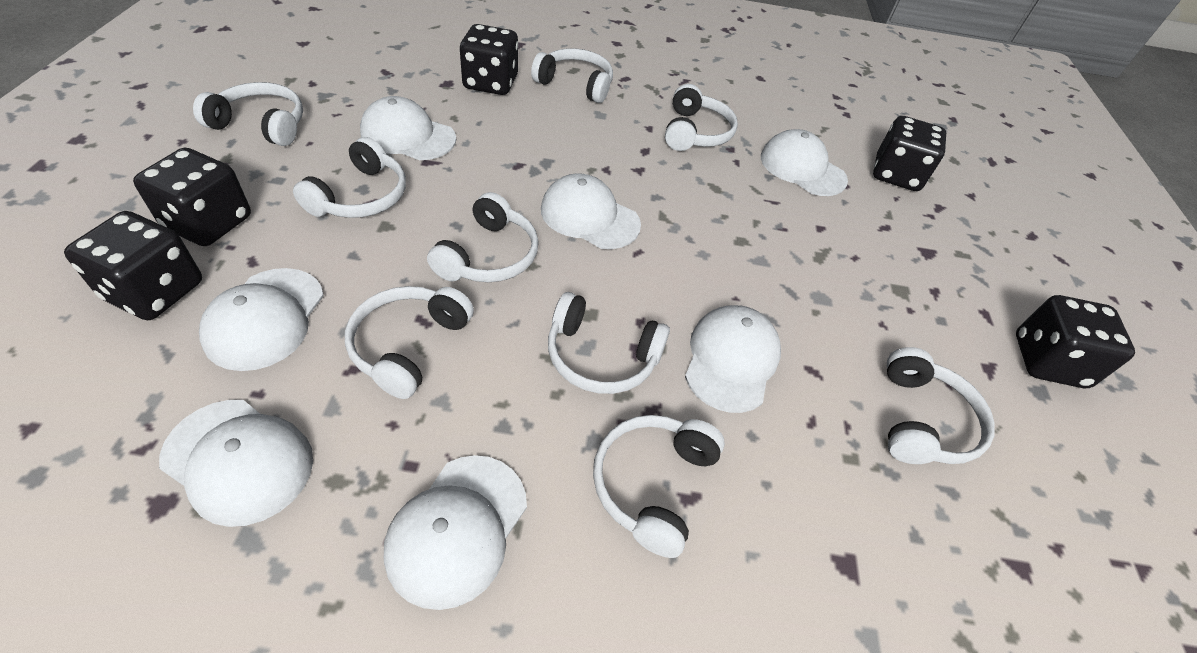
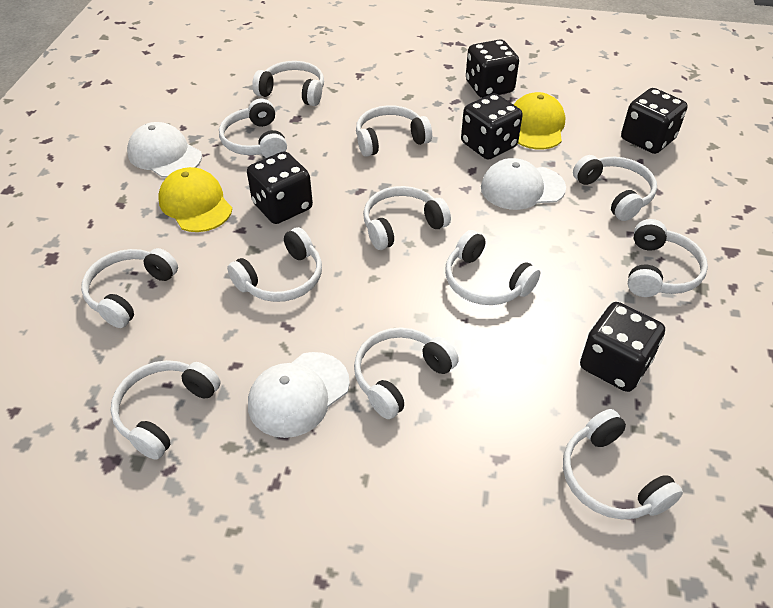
white cap: [159,400,313,527] [199,268,324,371] [360,96,456,160] [384,455,527,610] [541,173,641,249] [685,305,781,413] [761,129,848,196] = 7 -> [127,122,202,178] [248,352,350,438] [481,158,566,210] = 3
white headphones: [193,82,303,146] [293,137,406,218] [345,286,474,399] [427,192,539,282] [531,48,613,103] [548,292,670,394] [593,415,725,558] [665,84,738,151] [887,347,995,464] = 9 -> [81,248,178,328] [110,360,221,460] [219,99,287,158] [227,227,322,302] [252,61,324,106] [354,327,459,419] [356,105,432,157] [363,186,451,250] [445,230,540,305] [563,409,683,520] [573,155,657,221] [628,219,708,297] = 12
yellow cap: none = 0 -> [159,167,232,232] [514,92,565,149] = 2

